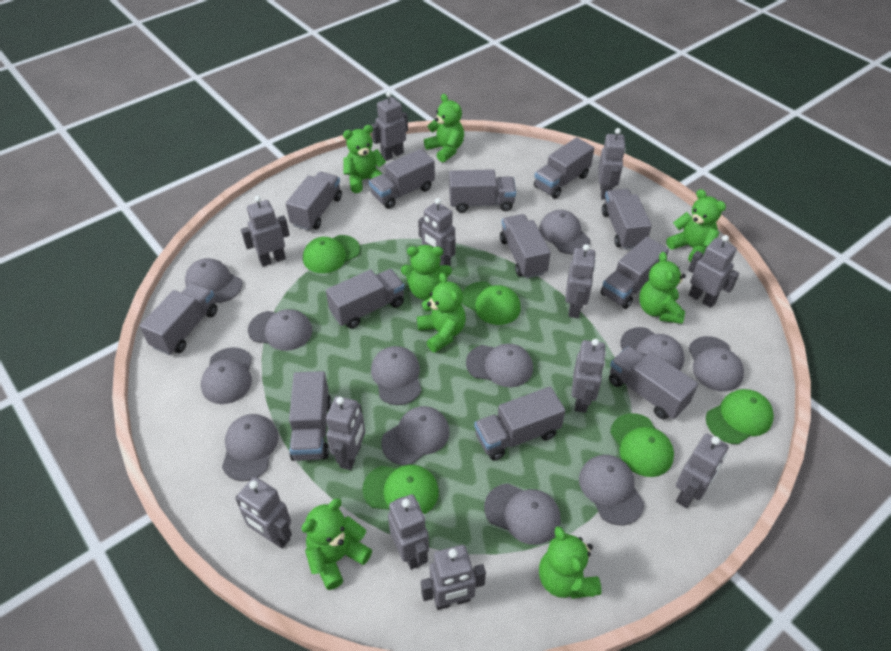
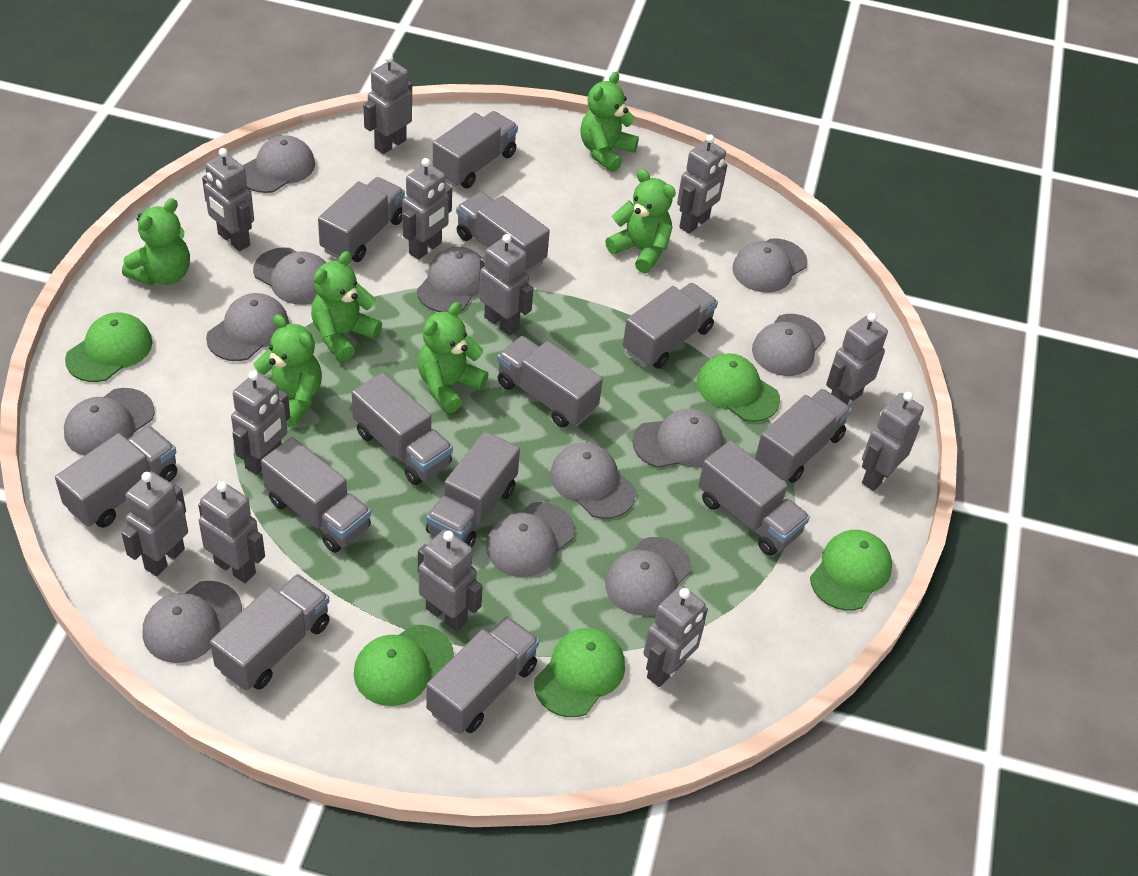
green teddy bear: [301,498,372,590] [343,125,386,193] [401,245,452,300] [417,273,466,353] [424,94,464,163] [539,526,602,599] [639,252,686,324] [666,189,726,263] = 8 -> [122,198,190,285] [253,314,322,427] [311,251,382,361] [418,302,489,413] [580,72,639,172] [605,169,676,273] = 6
grey truck: [140,283,218,355] [286,172,342,231] [289,371,332,461] [326,269,405,328] [369,149,435,209] [449,169,516,213] [474,386,566,460] [500,214,551,278] [534,137,594,199] [600,237,669,309] [602,189,652,250] [609,346,698,419] = 12 -> [55,426,177,528] [210,574,330,690] [261,437,371,553] [318,177,405,262] [352,372,453,485] [426,431,520,548] [426,616,539,734] [433,111,518,188] [456,192,550,274] [497,336,603,428] [623,283,718,369] [698,440,810,556] [755,389,852,483] = 13

